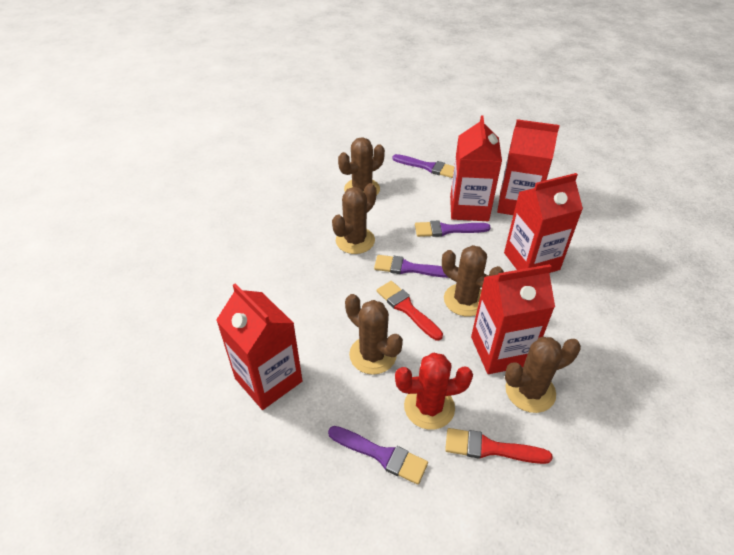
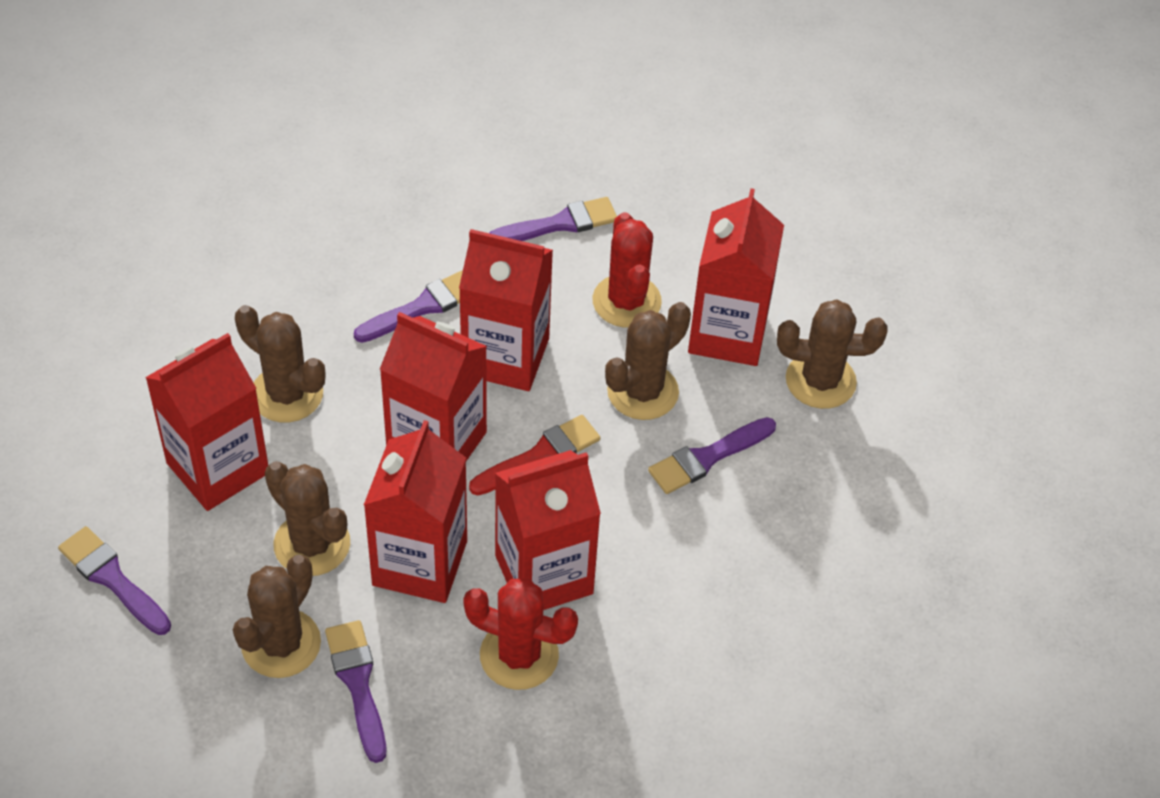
purple brush: [328,426,428,485] [374,255,449,278] [393,154,454,178] [415,221,491,237] = 4 -> [58,526,171,635] [325,620,386,763] [354,270,463,343] [490,197,617,241] [648,417,776,494] = 5
red brush: [377,281,443,341] [445,428,553,464] = 2 -> [469,415,600,495] = 1
red cactus: [395,353,473,430] = 1 -> [463,578,578,690] [592,212,662,328] = 2
red carton: [216,284,302,410] [450,115,502,221] [471,264,555,374] [497,119,560,215] [504,173,583,273] = 5 -> [145,333,268,511] [364,420,467,603] [380,312,487,461] [459,229,553,391] [495,450,601,610] [688,188,784,366] = 6

